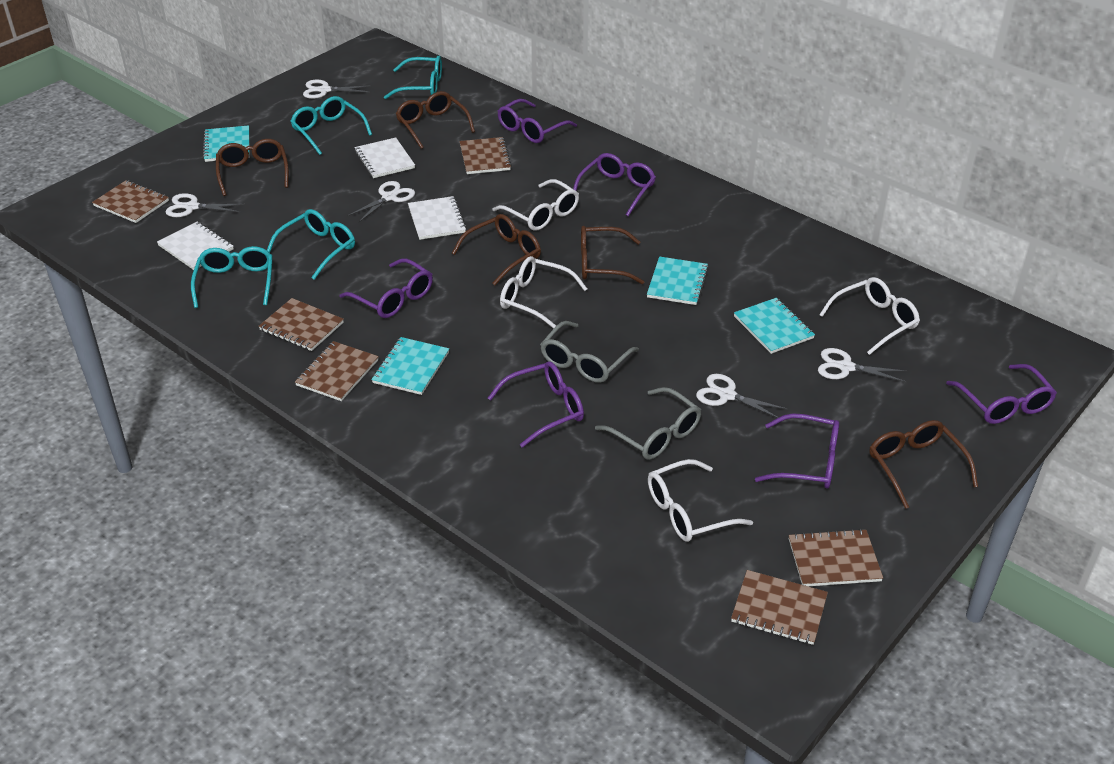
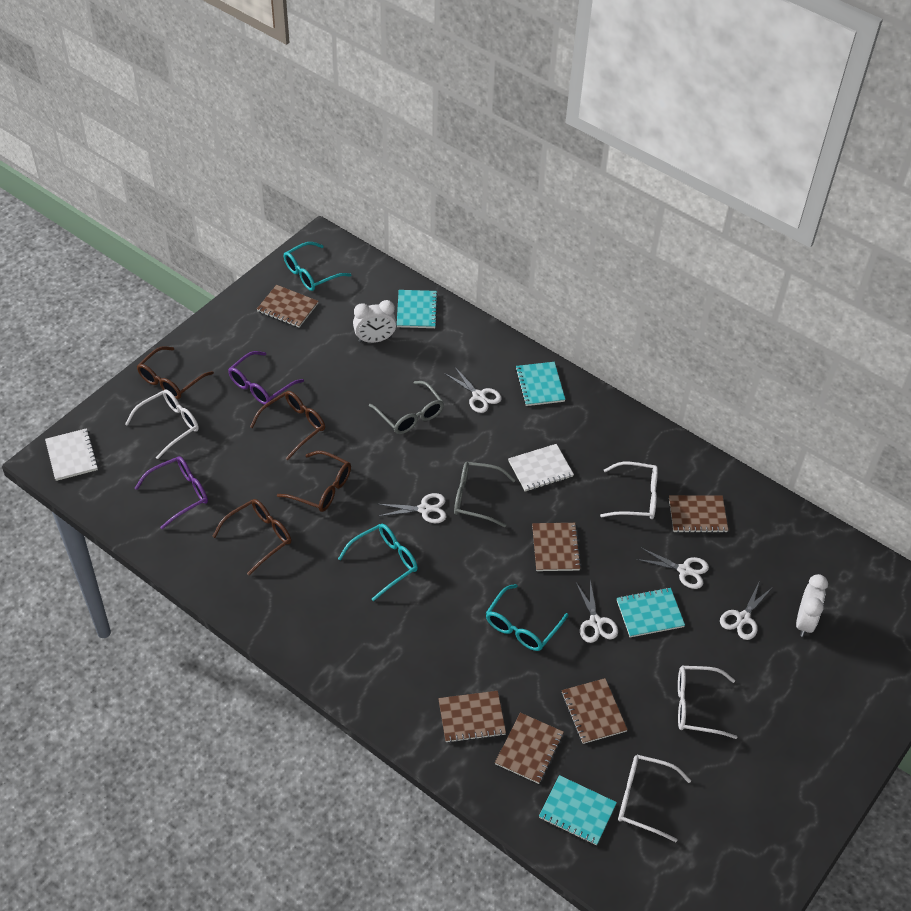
brown glasses: [216,139,289,196] [396,91,475,149] [452,214,541,285] [581,226,644,284] [869,420,978,509] = 5 -> [137,346,214,399] [212,499,291,575] [250,391,325,460] [277,451,351,512] = 4
purple glasses: [339,258,433,318] [488,361,584,448] [498,99,577,143] [573,153,656,216] [755,413,839,489] [946,364,1057,424] = 6 -> [135,456,208,529] [228,351,304,405] = 2
turquoise glasses: [191,246,273,308] [267,209,355,280] [290,96,372,155] [384,56,442,99] = 4 -> [284,242,352,291] [338,524,418,601] [486,584,569,651] = 3
white clock: none = 0 -> [353,300,396,343] [796,574,828,637] = 2
white notebook: [157,222,234,270] [354,138,415,178] [408,196,467,240] = 3 -> [45,428,98,481] [508,444,574,492] = 2

